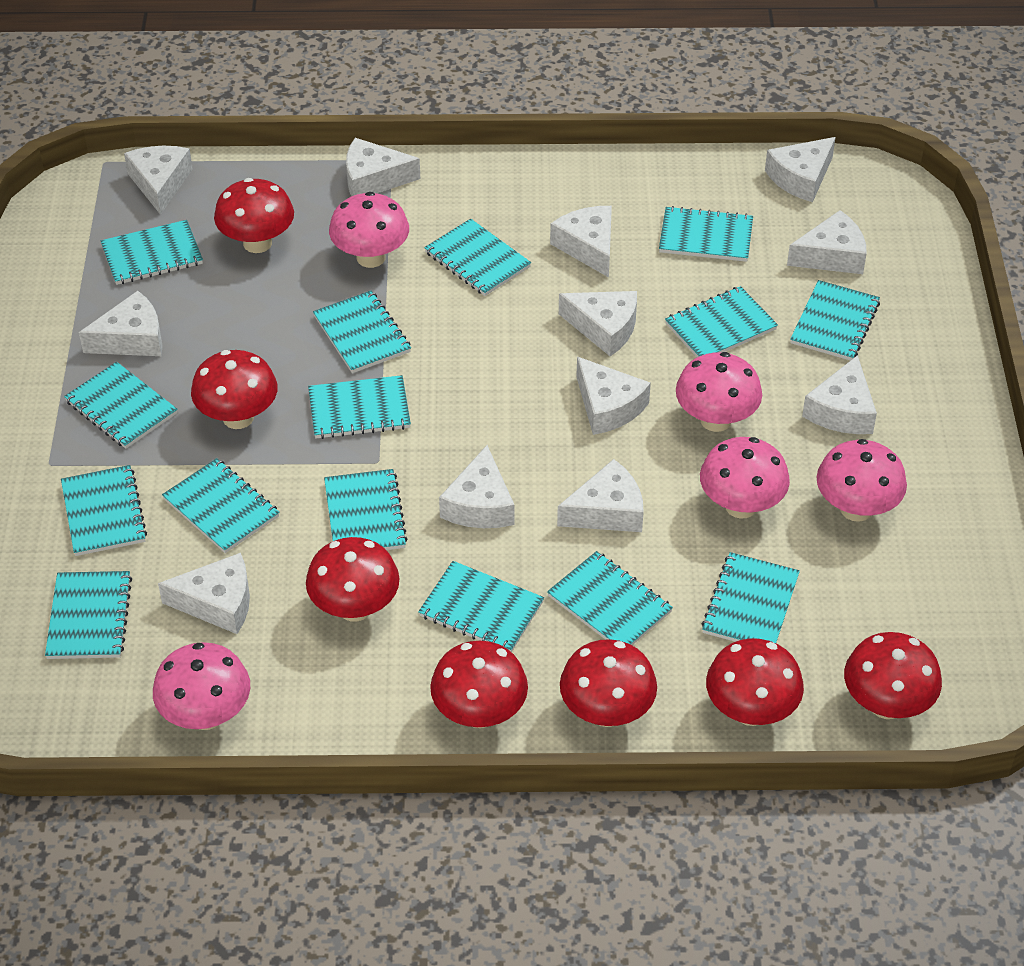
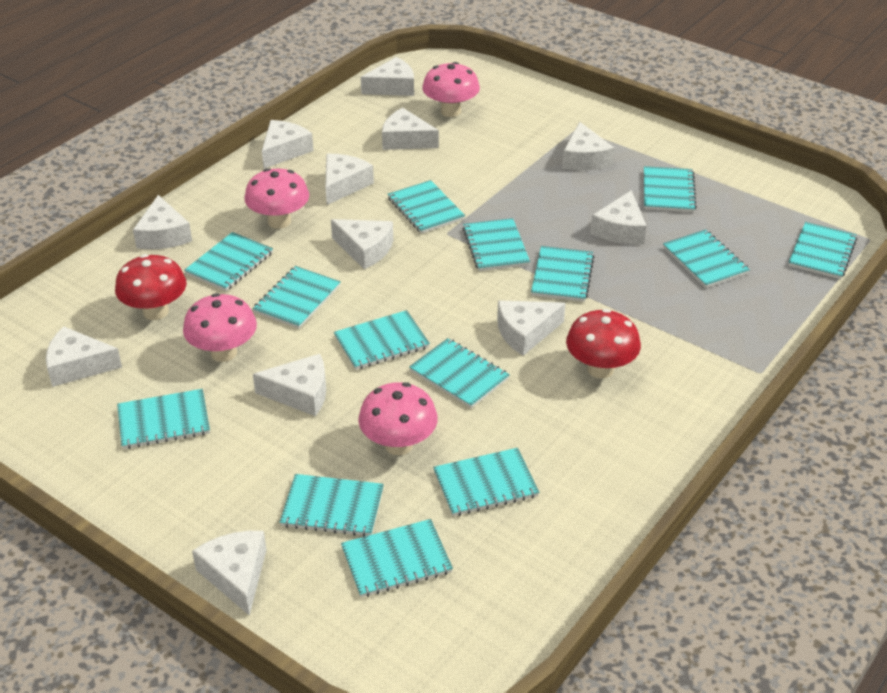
pink mushroom: [153,642,250,730] [329,192,409,268] [676,352,762,432] [700,437,790,519] [816,439,907,522] = 5 -> [183,293,257,362] [244,168,309,229] [358,382,438,455] [422,62,480,117] = 4
red mushroom: [191,350,277,429] [214,178,294,253] [306,537,399,622] [430,641,528,728] [560,639,657,727] [706,638,804,726] [844,632,942,719] = 7 -> [115,254,186,320] [566,309,641,378] = 2
turquoise notebook: [45,571,132,659] [61,465,147,556] [64,362,178,449] [101,220,203,285] [162,458,280,553] [308,375,411,439] [313,290,411,373] [324,469,408,550] [418,561,544,652] [424,219,531,296] [547,551,673,645] [659,206,753,262] [665,286,778,357] [702,552,800,643] [790,280,880,361] = 15 -> [117,389,210,449] [184,232,273,291] [253,266,341,329] [280,474,384,537] [334,310,430,370] [341,519,453,597] [388,180,465,234] [409,338,510,408] [433,448,540,516] [463,218,530,271] [531,246,594,302] [644,166,697,212] [663,229,750,288] [788,222,857,279] = 14

